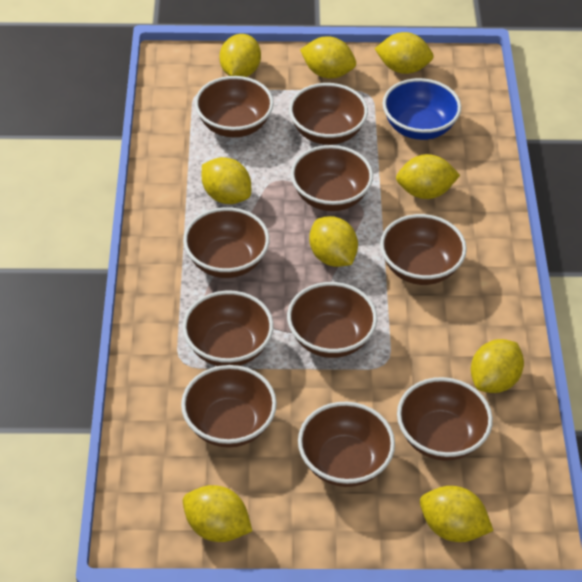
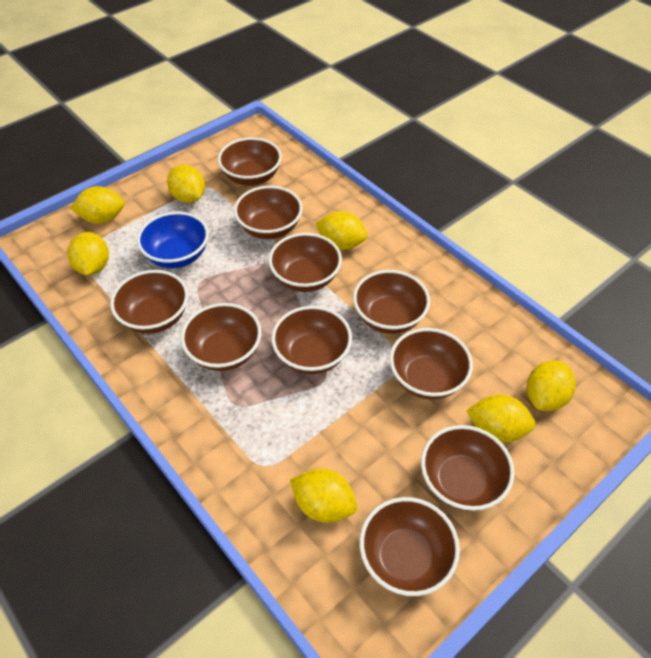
yellow lemon: [183,485,252,542] [202,157,251,204] [220,34,261,77] [300,36,356,79] [309,216,358,267] [375,32,434,74] [396,154,460,199] [420,486,493,542] [471,339,524,393] = 9 -> [68,232,109,275] [70,186,125,223] [167,165,205,203] [290,469,357,523] [315,211,368,250] [466,395,536,442] [527,361,576,411] = 7

